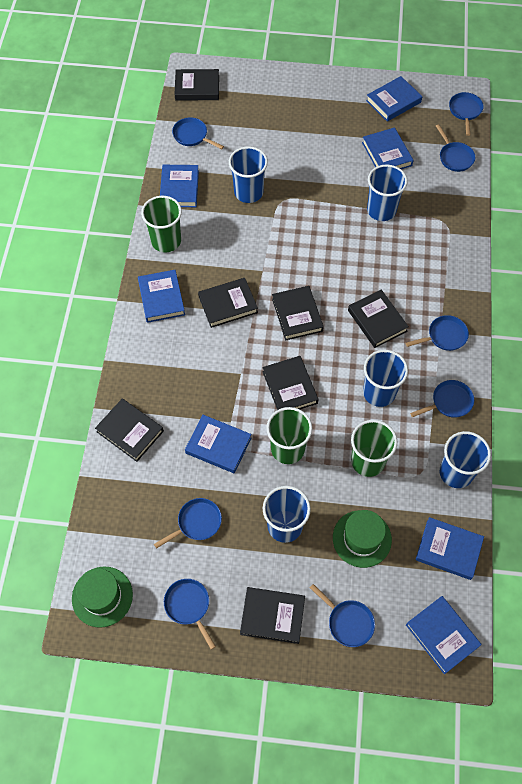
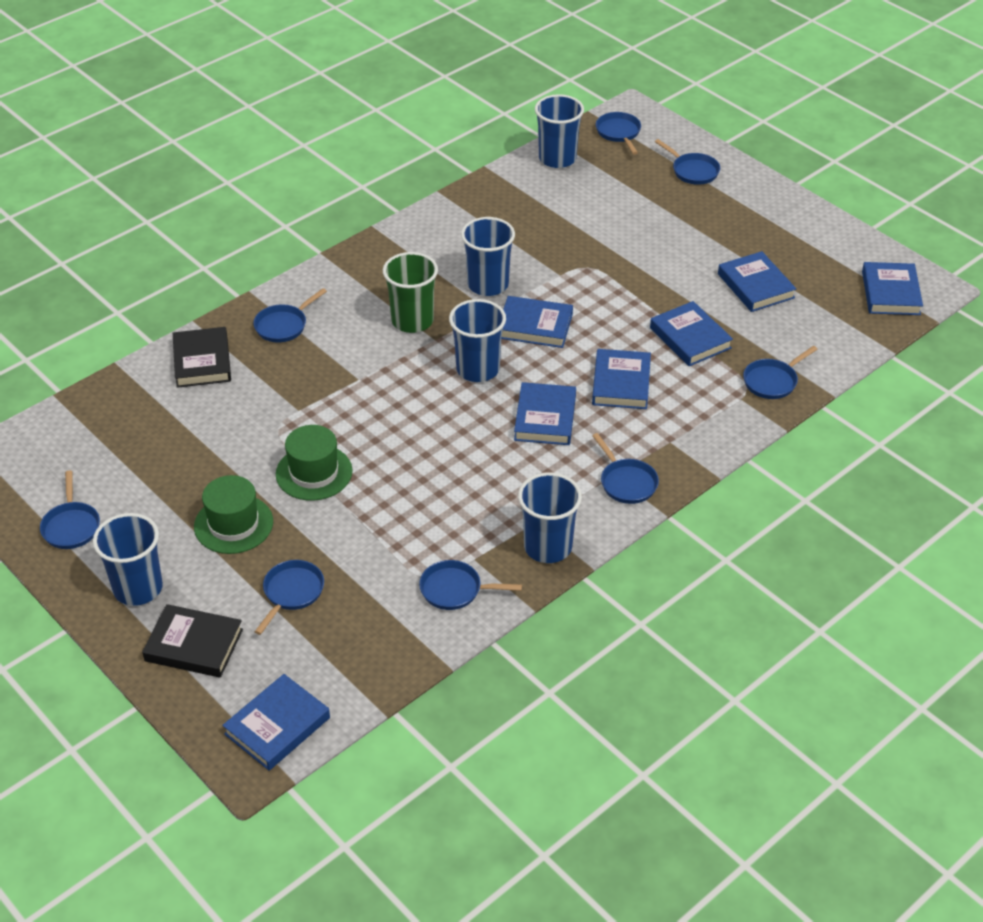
black book: [95,398,164,462] [175,69,219,101] [198,278,258,328] [240,587,305,644] [262,356,319,410] [272,286,324,340] [348,290,409,348] = 7 -> [142,604,243,678] [173,327,231,388] = 2
green cup: [141,196,182,252] [266,407,312,464] [351,420,397,477] = 3 -> [383,252,438,333] = 1

